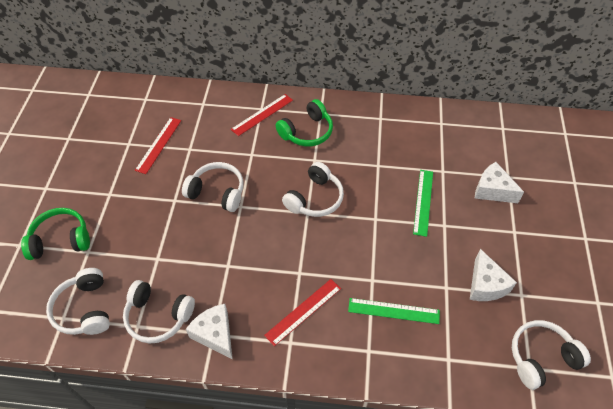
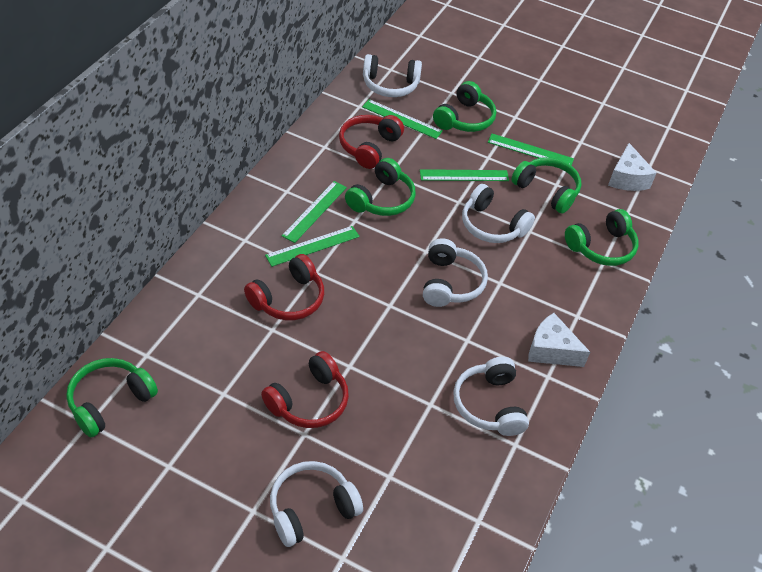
green headphones: [21,208,90,260] [275,99,333,147] = 2 -> [66,358,158,437] [345,158,416,216] [433,81,496,132] [511,157,582,214] [565,209,639,266] = 5
green ruler: [348,298,440,324] [413,170,433,237] = 2 -> [265,226,360,267] [282,181,347,243] [362,99,443,139] [420,169,509,181] [488,134,574,166] = 5
red headphones: none = 0 -> [244,254,324,320] [261,351,349,428] [339,115,404,169] = 3
red ruler: [135,117,181,174] [231,94,293,136] [264,279,341,346] = 3 -> none = 0
white cheese: [186,304,233,360] [470,249,517,301] [475,162,524,203] = 3 -> [528,313,590,367] [608,143,656,191] = 2

